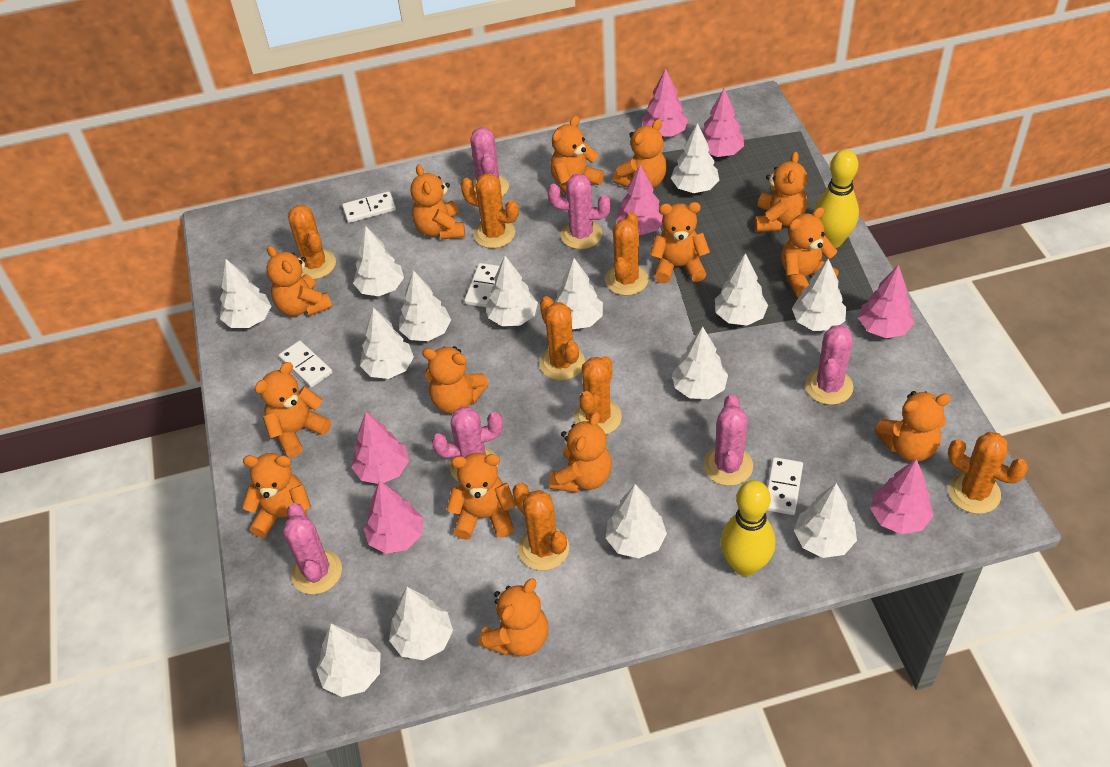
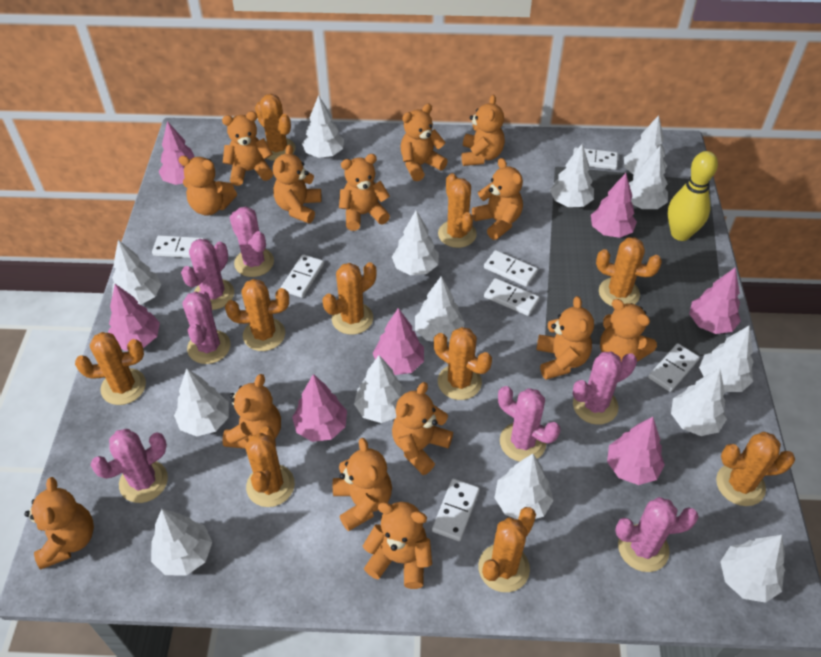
orange cactus: [288,205,336,279] [461,173,519,248] [512,483,569,571] [539,296,585,380] [574,356,622,435] [605,212,649,296] [948,432,1028,514] = 7 -> [75,332,146,405] [225,279,289,351] [245,427,295,507] [255,94,295,161] [323,262,376,335] [434,327,492,400] [438,173,477,248] [478,507,536,592] [596,237,662,307] [716,432,795,506] = 10
pink cactus: [283,503,342,594] [432,406,503,482] [470,127,509,197] [547,173,611,249] [703,394,753,486] [805,325,853,405] = 6 -> [90,429,168,503] [181,239,234,310] [182,291,231,364] [230,206,274,277] [498,386,560,462] [573,352,637,425] [615,497,699,572] = 7
white domino: [279,341,332,388] [342,191,396,223] [464,263,500,307] [767,457,803,515] = 4 -> [152,235,204,258] [281,254,324,298] [432,479,480,541] [484,250,538,287] [484,278,540,316] [573,147,618,170] [648,343,700,392] = 7
yellow bowling pin: [720,480,776,576] [814,149,859,248] = 2 -> [668,151,718,241] = 1

